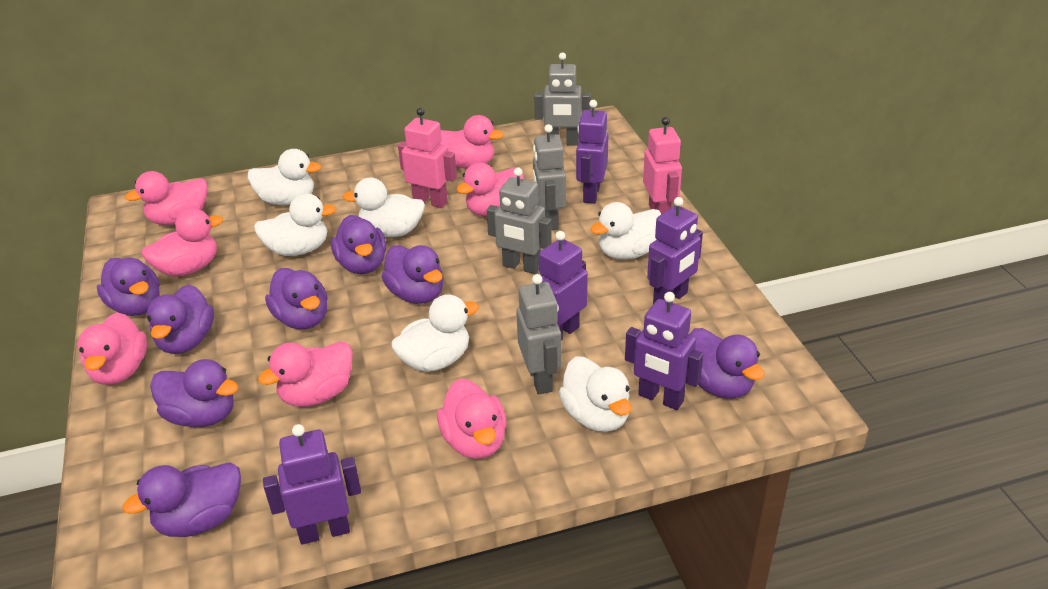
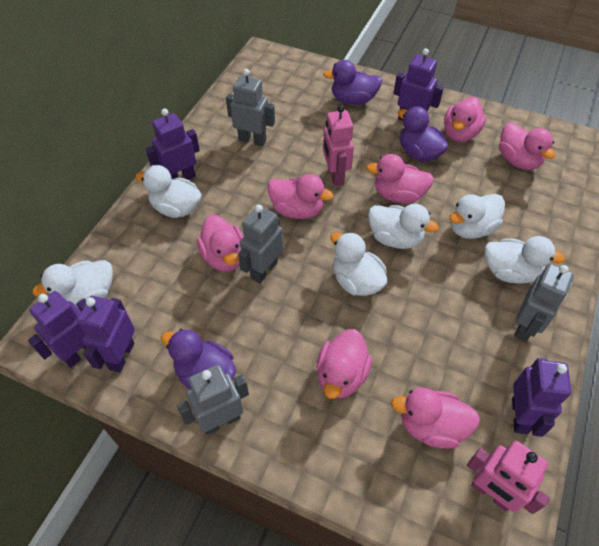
purple duck: [97,257,160,316] [122,462,241,537] [147,284,214,354] [150,359,238,427] [265,268,328,329] [331,215,386,274] [381,245,443,304] [690,328,765,399] = 8 -> [161,329,236,390] [323,60,382,105] [398,106,448,162] = 3

